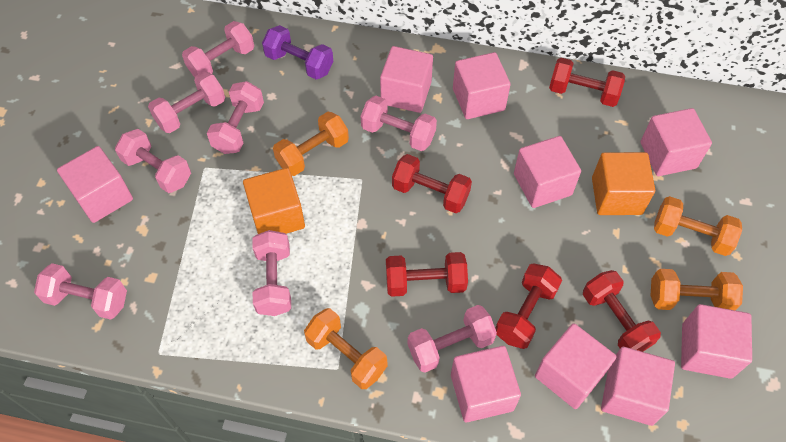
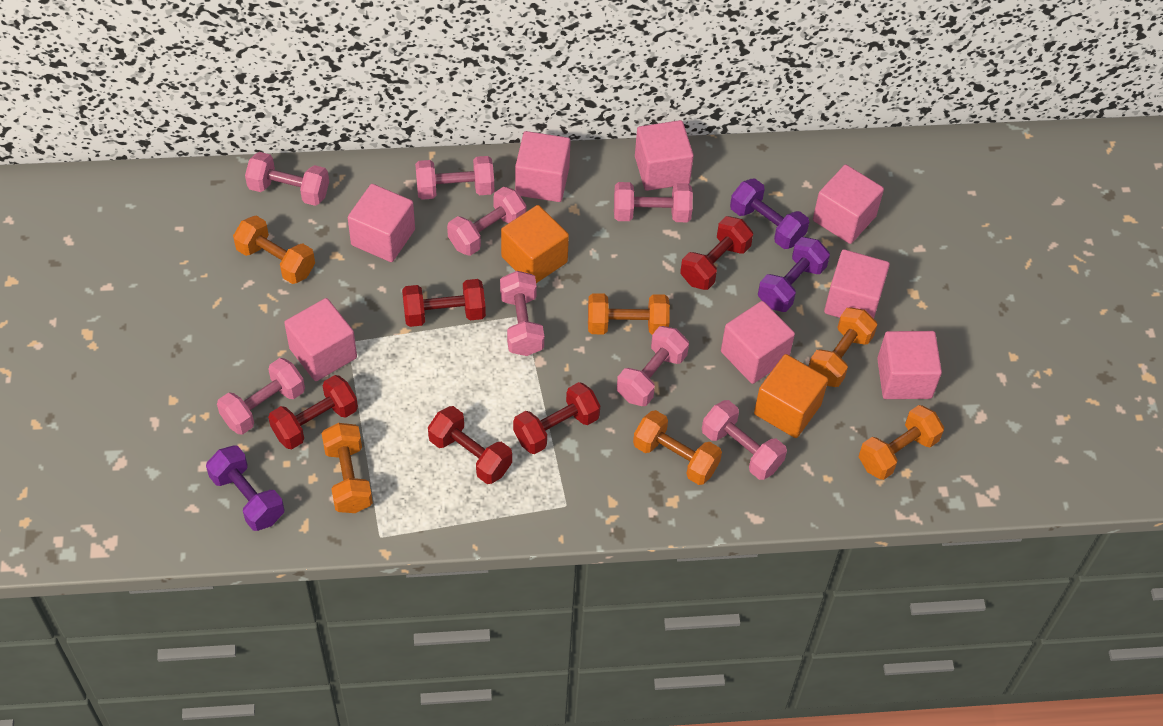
orange dumbbell: [273,112,349,176] [304,308,387,389] [651,269,743,311] [654,196,742,256] = 4 -> [233,216,315,284] [322,423,373,513] [588,293,670,334] [633,410,722,485] [808,307,877,387] [858,405,944,480] = 6
pink cube: [57,146,133,223] [380,46,433,113] [451,346,521,422] [453,52,511,119] [514,136,581,208] [535,323,617,409] [601,347,675,426] [640,108,712,176] [681,304,752,379] = 9 -> [284,298,357,381] [348,184,415,262] [515,131,571,202] [635,120,694,191] [721,301,795,384] [813,165,884,244] [824,249,890,319] [877,331,942,399] = 8
purple dumbbell: [262,25,333,80] = 1 -> [206,445,284,531] [730,178,809,249] [758,237,830,312] = 3

